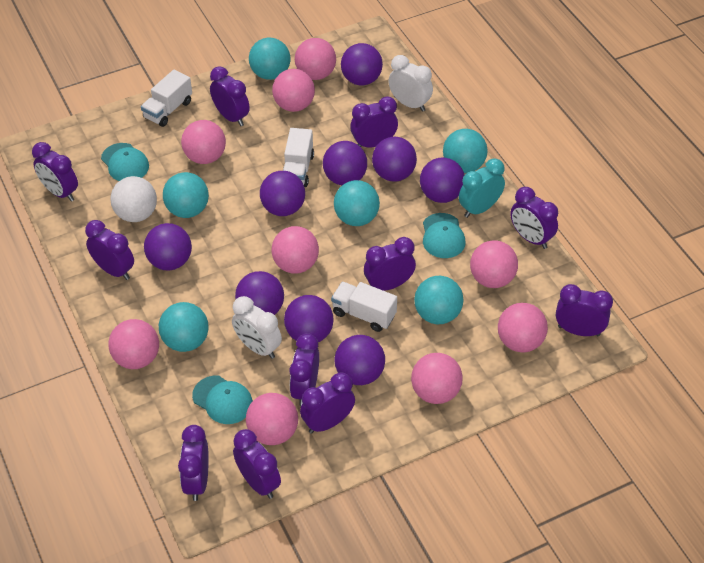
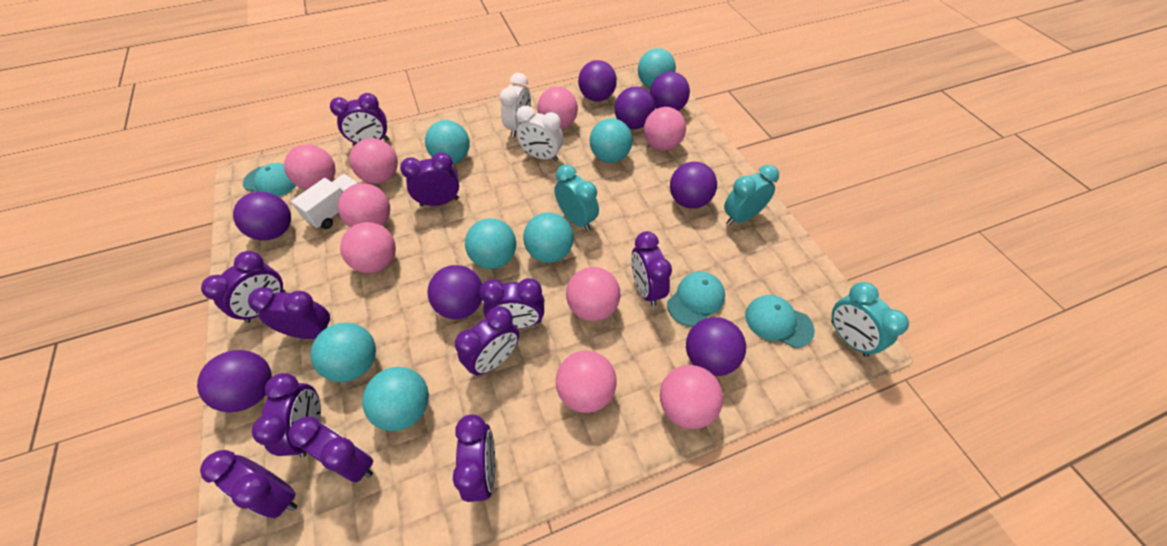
purple ball: [144,223,192,271] [235,271,284,315] [260,171,305,216] [284,295,334,342] [323,141,367,185] [335,335,385,385] [341,43,383,85] [372,137,417,182] [420,157,464,203] = 9 -> [197,350,272,412] [233,192,291,241] [428,265,482,319] [578,60,617,102] [614,87,655,129] [650,72,690,111] [670,162,717,209] [686,317,746,376] = 8
turquoise ball: [159,302,209,352] [163,172,209,218] [249,38,290,80] [334,180,380,226] [414,276,463,324] [443,129,488,173] = 6 -> [310,323,376,382] [362,367,429,431] [425,120,470,164] [465,218,516,269] [523,212,574,263] [589,118,632,163] [638,48,676,88] = 7
turquoise clock: [459,159,505,218] = 1 -> [554,164,599,231] [724,165,779,225] [831,282,909,357] = 3
white ball: [110,176,157,222] = 1 -> none = 0
white truck: [141,70,192,127] [283,128,314,187] [331,282,397,332] = 3 -> [291,174,359,229] = 1

